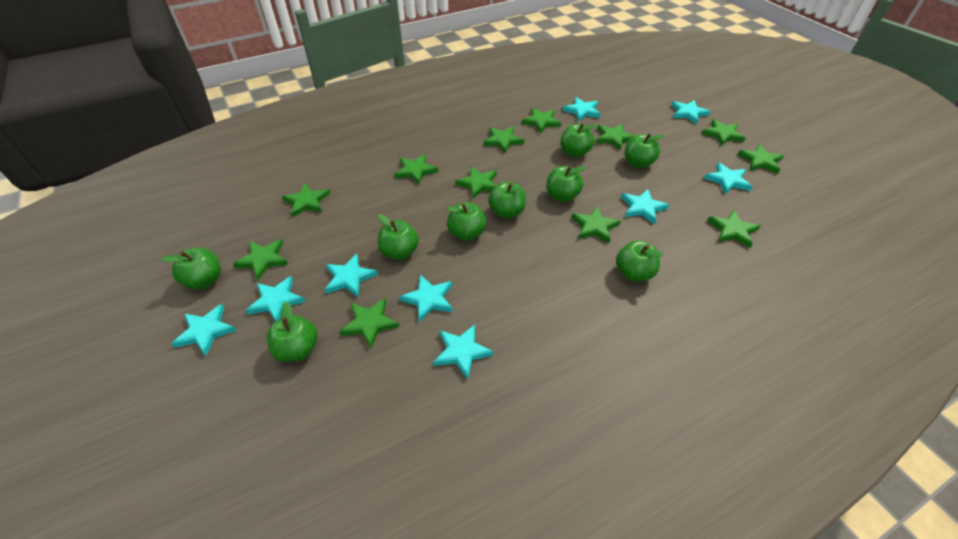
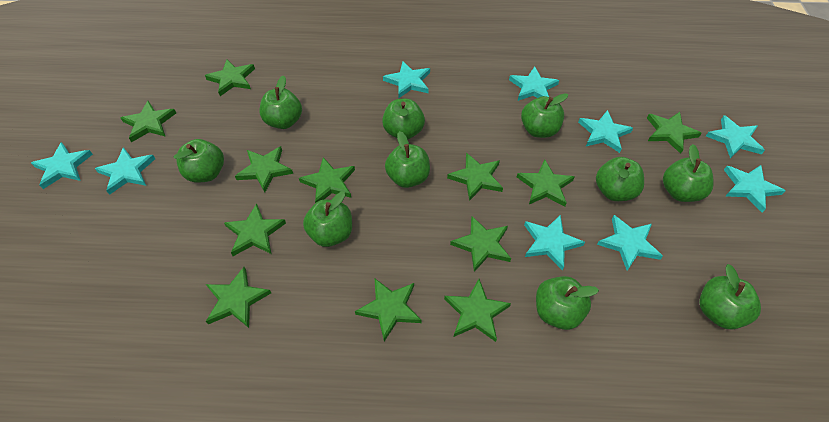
green apple: [161,248,221,289] [267,302,318,362] [378,214,419,260] [447,202,487,241] [488,181,526,218] [547,165,587,202] [561,123,597,157] [616,240,664,281] [625,133,665,168] = 9 -> [174,139,224,182] [259,75,302,129] [303,192,352,247] [382,99,425,140] [385,131,430,188] [521,93,568,138] [536,276,599,330] [596,157,644,201] [663,144,714,202] [699,264,761,329] = 10

